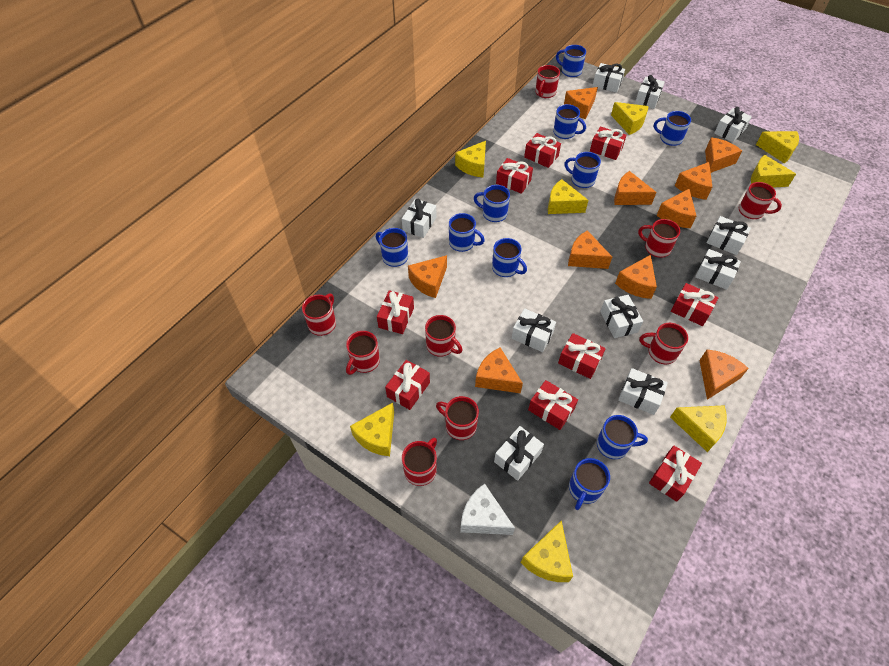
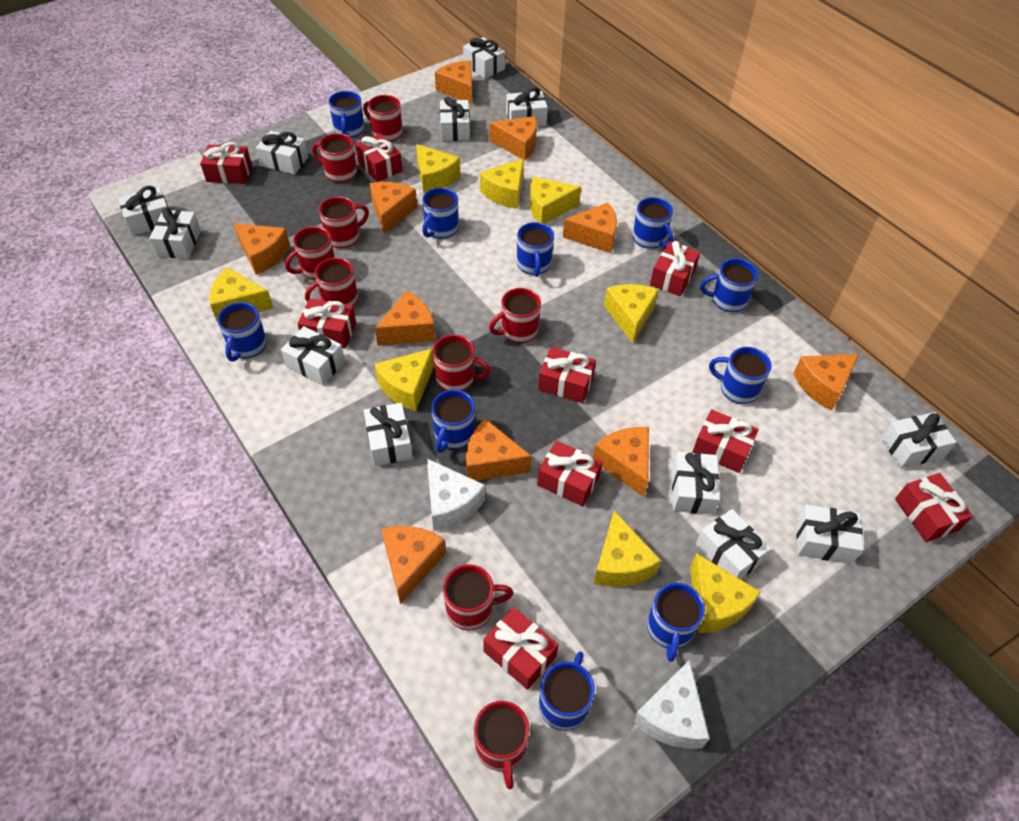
white cheese: [460,484,515,535] = 1 -> [427,459,485,531] [633,660,710,749] = 2
white gift: [402,199,436,238] [494,426,544,481] [512,308,556,352] [593,63,625,93] [600,295,643,338] [618,368,668,415] [635,75,665,109] [695,249,741,290] [706,216,751,255] [714,107,752,142] = 10 -> [118,186,168,236] [149,208,201,259] [256,131,308,175] [281,326,345,385] [364,403,413,466] [440,96,470,141] [463,37,505,79] [506,87,548,126] [672,452,720,515] [696,509,771,579] [796,505,863,564] [881,412,956,468] = 12

